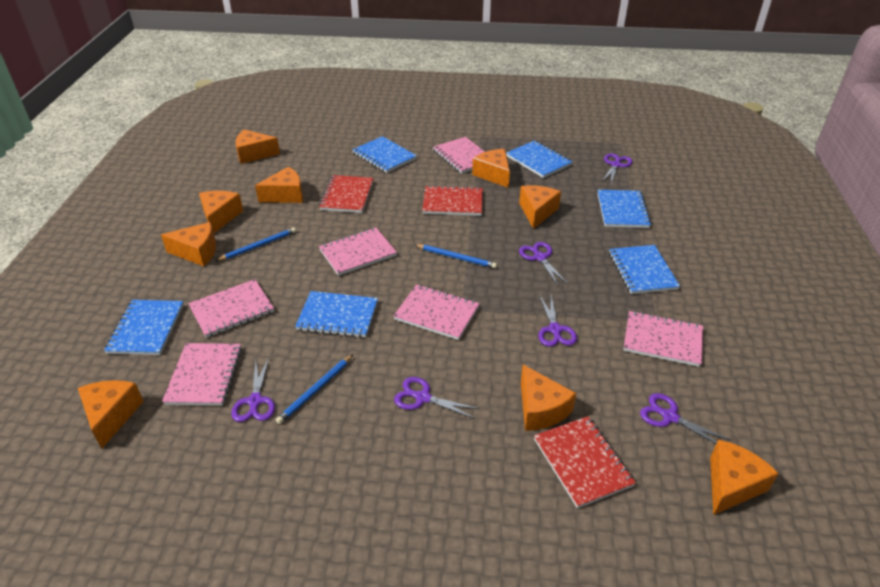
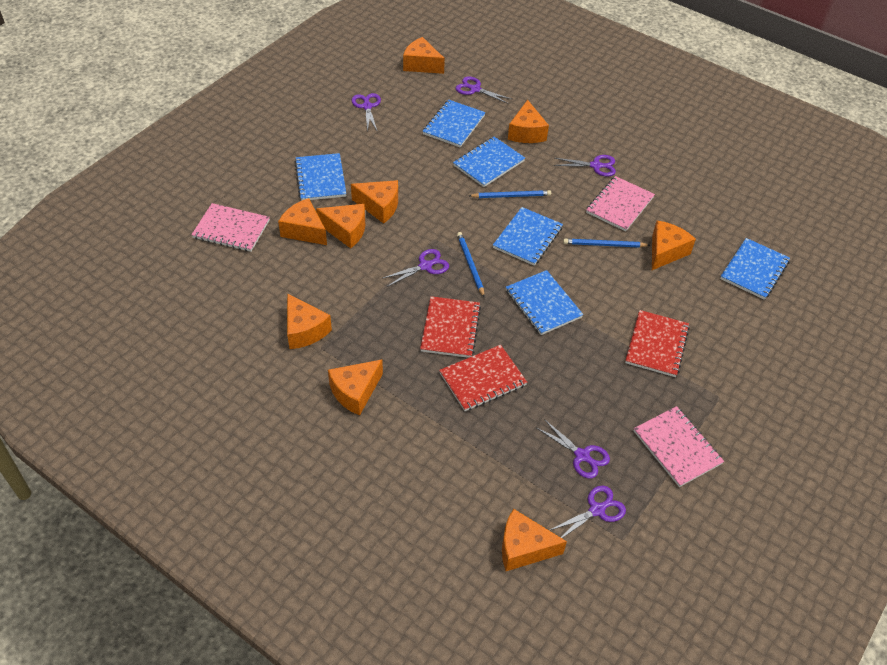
pink notebook: [162,343,242,406] [188,279,274,338] [319,228,397,276] [393,284,480,340] [433,137,485,174] [623,311,703,367] = 6 -> [191,203,270,252] [586,176,655,232] [634,406,724,487] = 3

